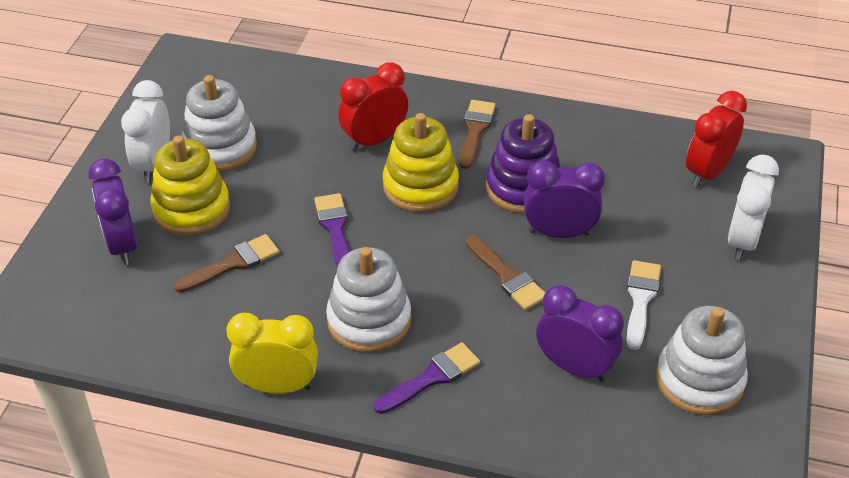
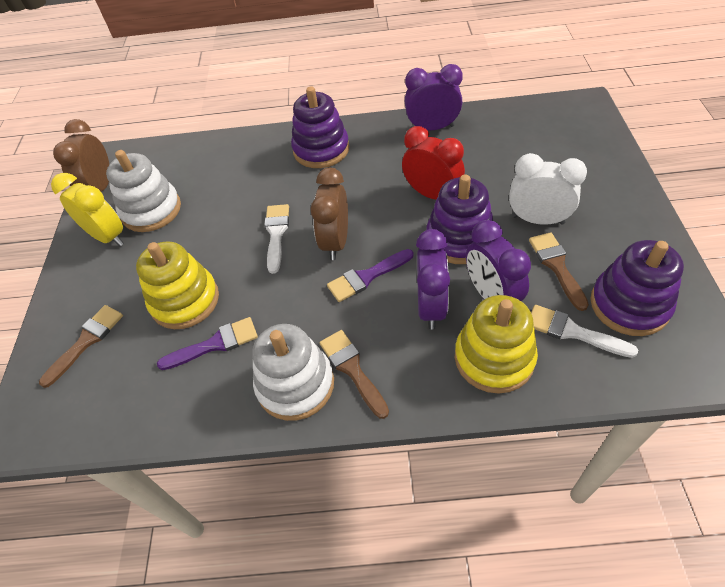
brown clock: none = 0 -> [53,119,109,191] [310,167,348,260] = 2
purple stacking toy: [486,114,560,213] = 1 -> [291,86,349,168] [426,174,493,264] [590,240,684,336] = 3
red clock: [338,62,408,151] [686,91,747,187] = 2 -> [402,126,465,200] = 1
white brush: [626,260,661,350] = 1 -> [264,204,289,274] [531,305,638,358] = 2
white clock: [121,80,170,182] [727,155,779,260] = 2 -> [509,153,587,225] = 1
white stacking toy: [182,75,257,172] [326,247,411,353] [656,306,748,415] = 3 -> [106,150,181,232] [252,324,334,421] = 2

